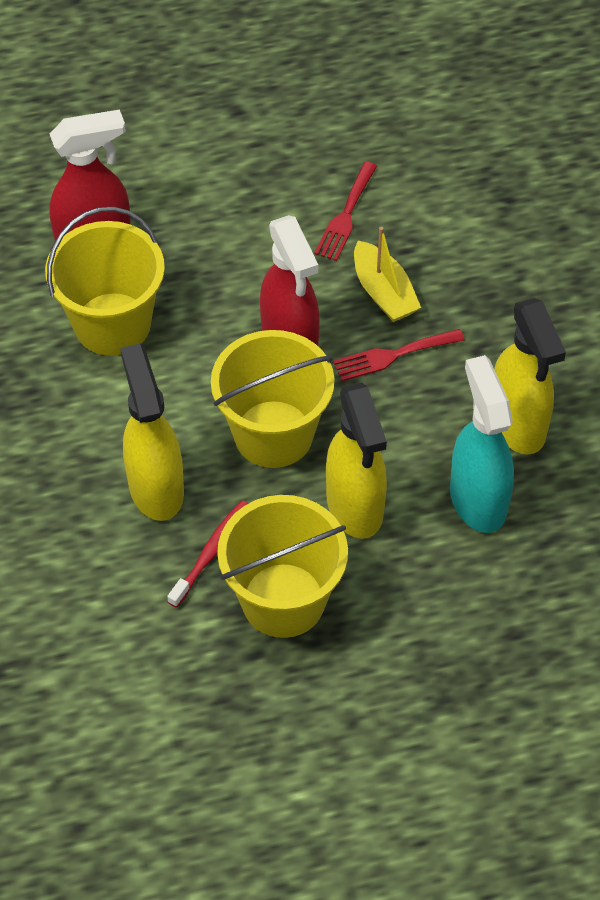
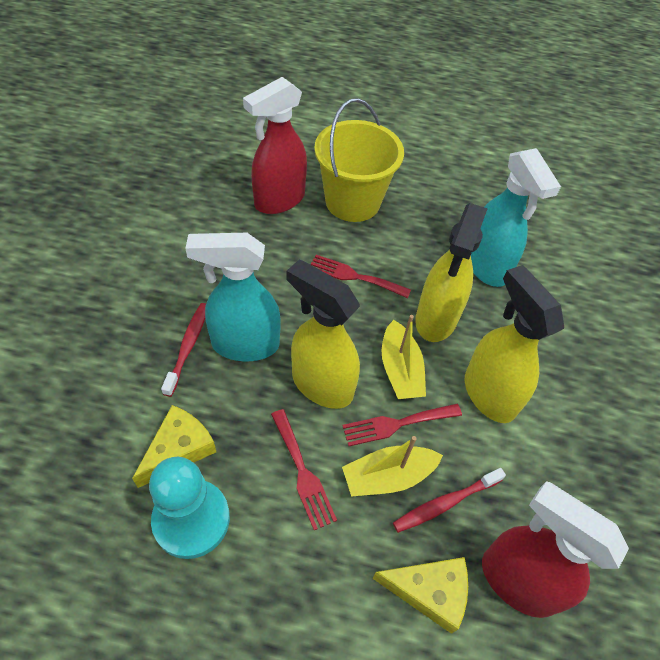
red fork: [314,162,377,261] [333,329,465,381] = 2 -> [271,409,337,530] [311,255,411,298] [342,404,462,446] = 3
red toothbrush: [167,500,249,608] = 1 -> [161,303,206,397] [393,468,506,533] = 2
turquoise pawn: none = 0 -> [149,457,230,559] = 1
turquoise spray bottle: [450,355,514,533] = 1 -> [185,233,281,361] [471,148,561,287] = 2
yellow boat: [354,227,421,322] = 1 -> [342,436,443,497] [382,315,426,399] = 2
yellow bucket: [45,207,165,356] [211,330,334,468] [217,495,348,638] = 3 -> [314,98,404,222] = 1
yellow cheese: none = 0 -> [132,405,216,488] [372,557,468,634] = 2

